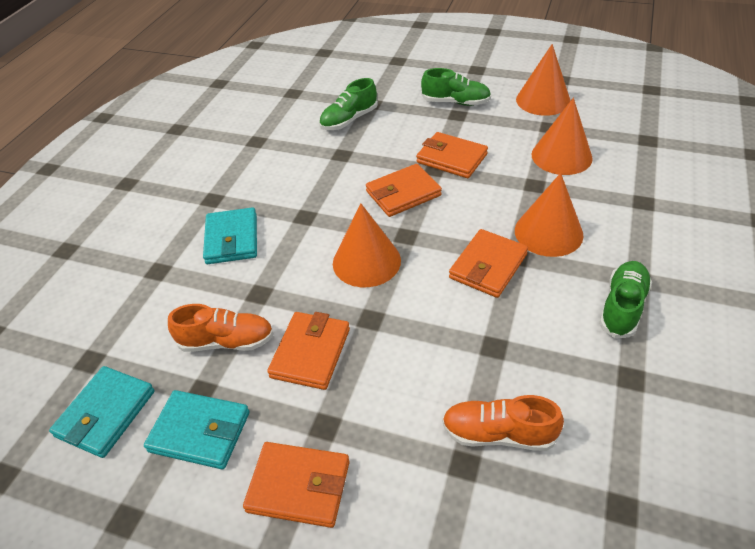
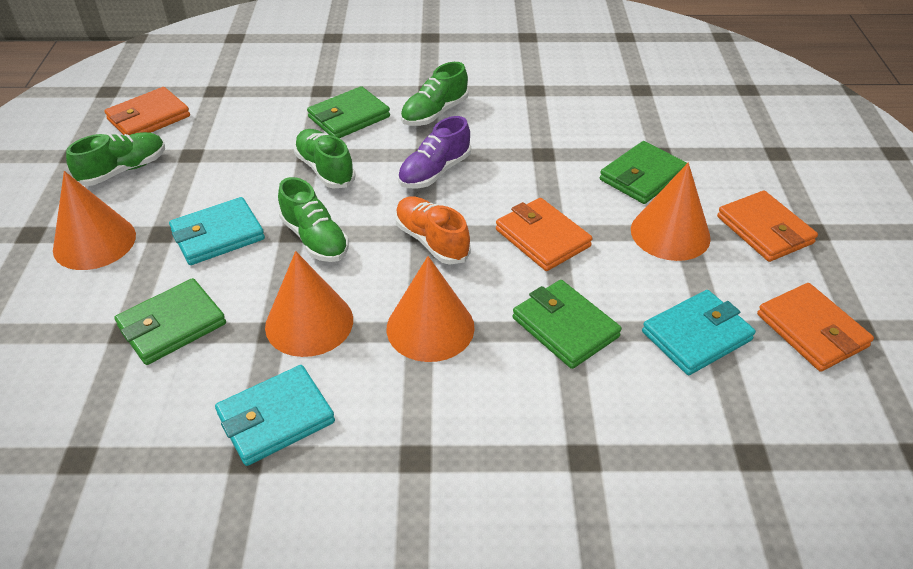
green shoe: [319,78,378,130] [421,68,491,106] [599,261,652,338] = 3 -> [66,132,165,186] [278,177,349,262] [294,129,356,189] [401,62,469,126] = 4
green wallet: none = 0 -> [114,278,226,365] [307,86,390,138] [513,280,622,369] [600,141,687,204] = 4
orange shoe: [168,304,274,352] [442,395,564,451] = 2 -> [395,196,471,265] = 1
orange wallet: [243,442,350,528] [267,312,350,390] [366,164,442,217] [416,132,488,178] [449,229,528,298] = 5 -> [104,87,190,135] [496,198,592,271] [717,191,818,262] [757,283,874,372] = 4
purple shoe: none = 0 -> [398,116,471,188] = 1

